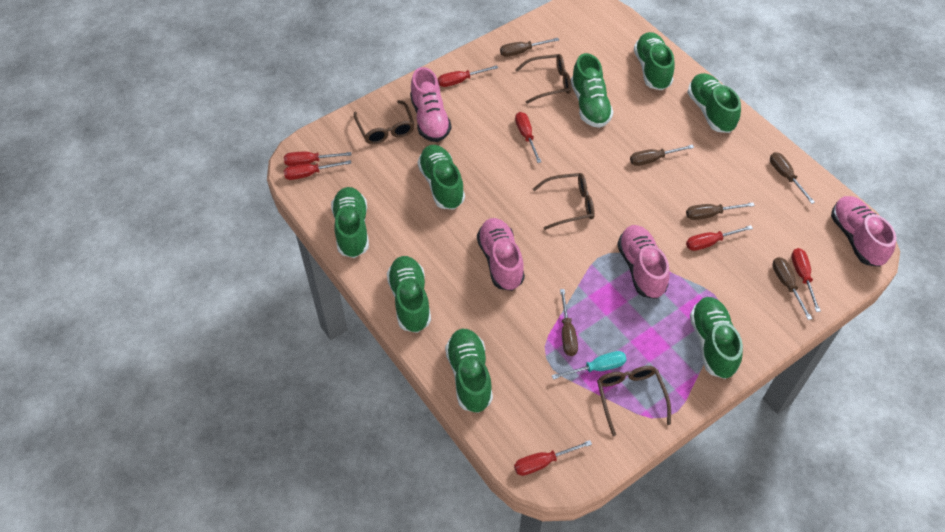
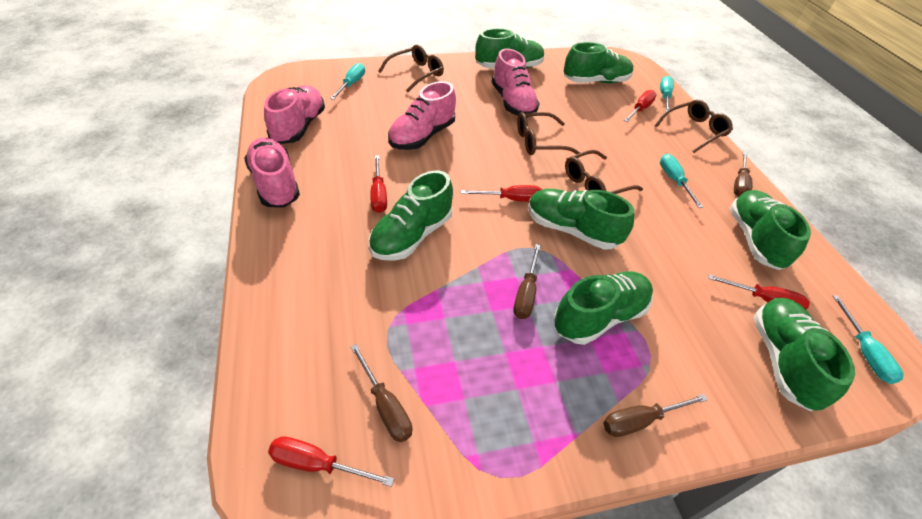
brown screwdriver: [500,38,559,57] [560,289,578,356] [630,145,694,166] [686,202,755,220] [770,152,815,204] [772,257,812,320] = 6 -> [350,344,412,442] [513,244,541,319] [603,394,708,437] [734,151,752,197] = 4
green shoe: [331,187,369,258] [387,256,431,333] [418,145,465,209] [445,329,493,413] [571,53,613,128] [634,32,675,90] [687,73,741,133] [690,297,743,379] = 8 -> [369,170,453,261] [475,28,545,68] [528,189,634,250] [554,271,653,345] [564,42,633,83] [730,190,811,270] [753,298,855,411] = 7
red screwdriver: [284,152,351,166] [284,160,352,180] [438,65,498,87] [514,440,592,476] [515,112,541,163] [686,225,753,251] [791,248,821,312] = 7 -> [268,436,394,487] [370,155,387,213] [461,185,543,202] [624,90,656,122] [708,274,810,310] = 5
turquoise screwdriver: [552,351,627,379] = 1 -> [330,63,365,100] [660,76,674,111] [660,154,703,208] [833,295,904,384] = 4

